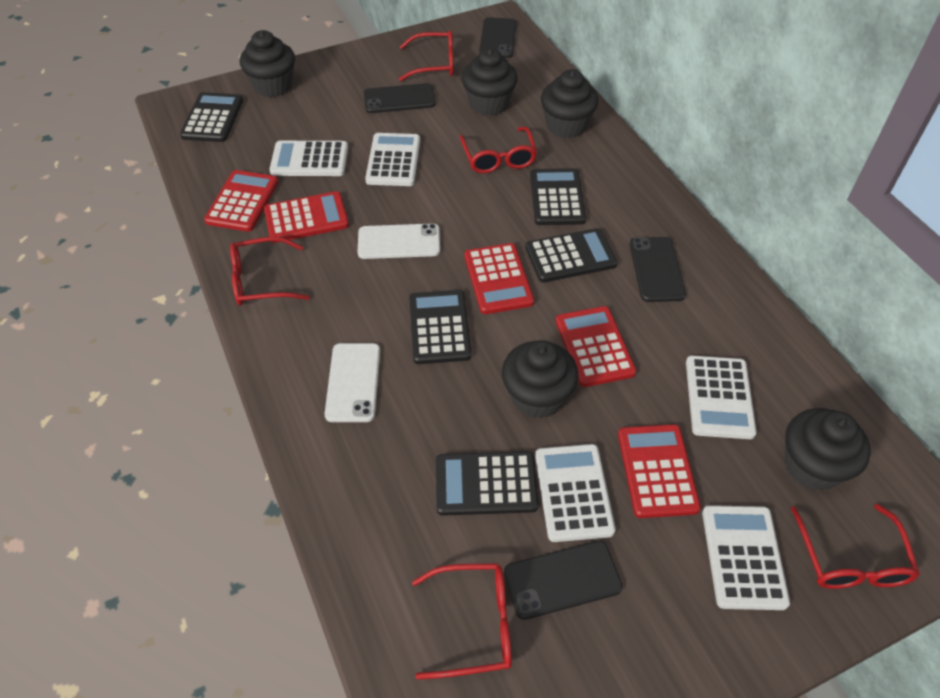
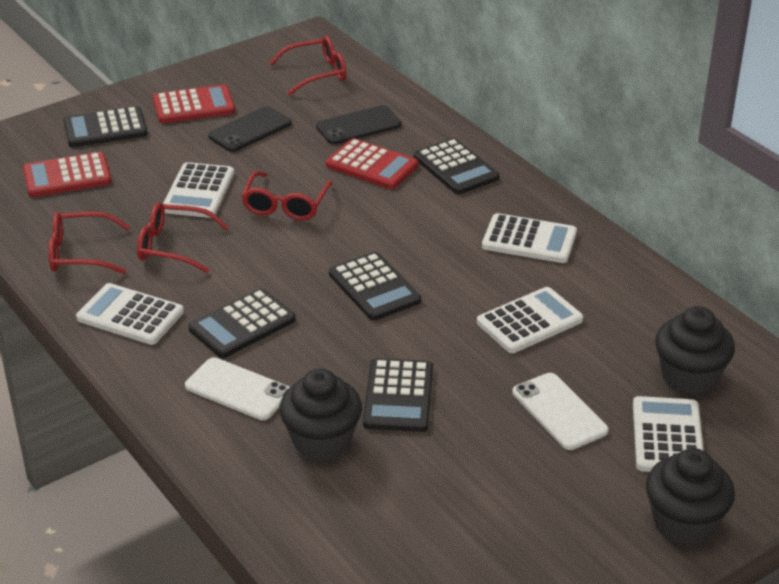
black cupcake: [240,30,295,97] [462,48,518,116] [502,340,579,418] [541,69,599,138] [784,408,871,491] = 5 -> [279,368,362,461] [646,448,735,545] [655,306,735,395] = 3
black phone: [364,83,436,113] [479,17,517,58] [504,541,623,620] [630,237,686,302] = 4 -> [208,106,292,152] [316,105,401,144] = 2
red calculator: [204,170,279,232] [264,191,349,243] [464,243,534,314] [555,306,637,387] [618,424,701,518] = 5 -> [23,152,112,197] [153,84,235,123] [326,138,419,189] = 3
red glasses: [230,237,310,306] [399,30,454,81] [412,563,512,679] [460,127,537,173] [791,504,920,589] = 5 -> [49,211,130,274] [137,202,229,273] [242,171,333,220] [269,36,347,95] = 4

